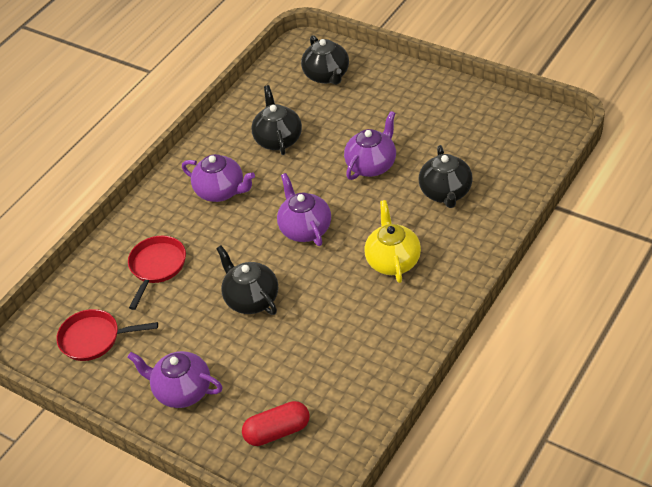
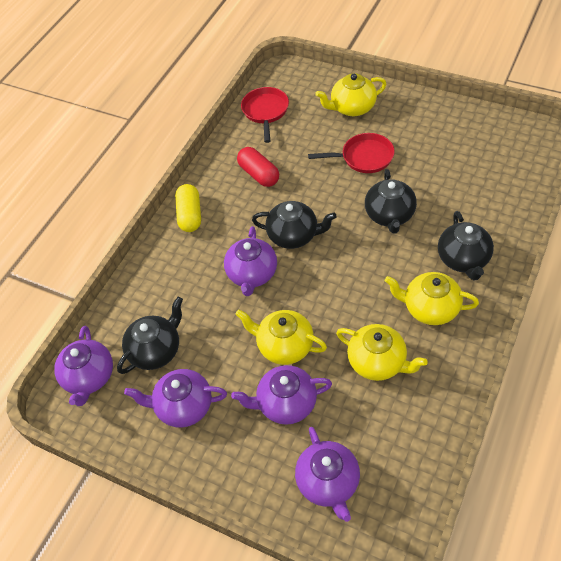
purple teapot: [127,351,223,408] [182,154,255,202] [277,173,331,246] [344,111,396,180] = 4 -> [54,326,113,406] [124,369,227,428] [224,226,277,296] [231,365,332,425] [295,427,360,522] = 5
yellow capsule: none = 0 -> [175,184,201,232] = 1
yellow teapot: [364,200,421,283] = 1 -> [235,310,327,365] [315,73,386,116] [336,324,428,381] [385,272,479,325] = 4

